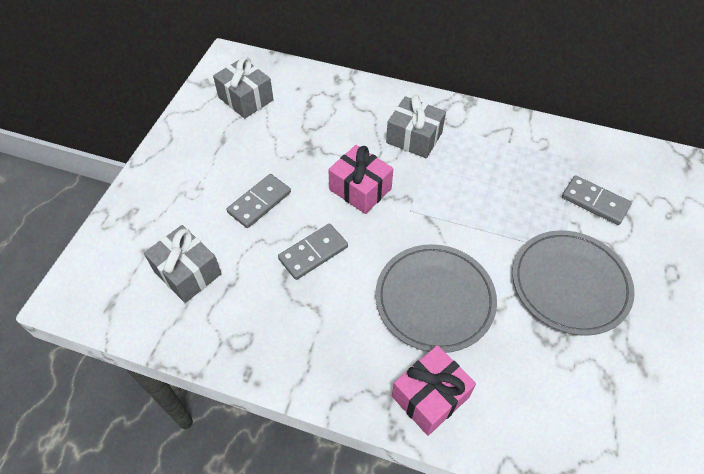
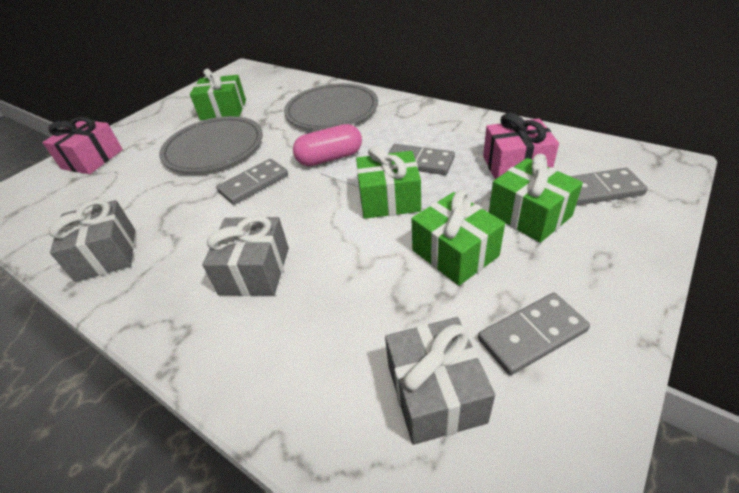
green gift: none = 0 -> [190,68,246,120] [356,146,421,219] [411,190,505,286] [489,154,583,243] = 4
grey domino: [227,174,291,228] [278,224,348,280] [562,175,632,225] = 3 -> [216,159,288,205] [388,144,455,175] [478,293,590,375] [570,168,648,206] = 4
pink capsule: none = 0 -> [293,124,362,166] = 1

